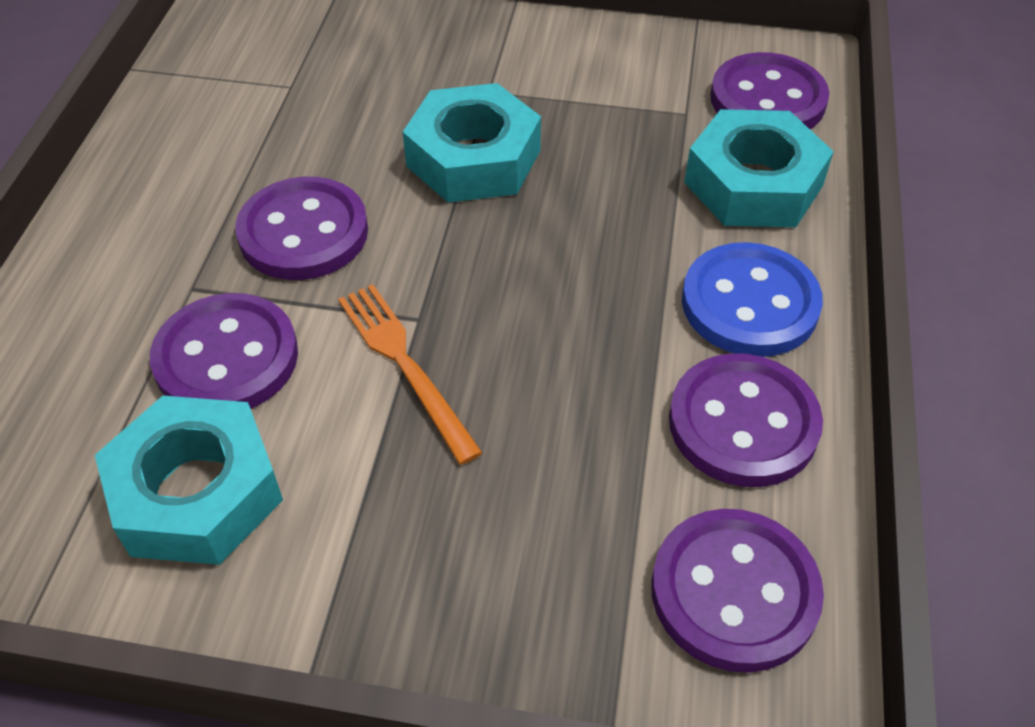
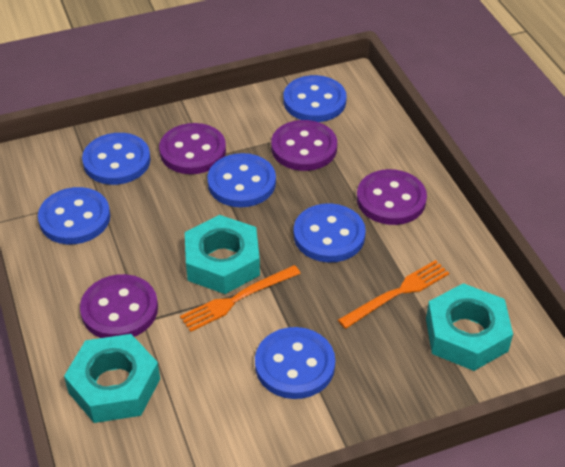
blue button: [682,242,823,357] = 1 -> [38,187,110,244] [82,133,151,185] [207,153,276,207] [255,327,335,399] [284,75,347,122] [294,203,366,262] = 6
orange fork: [338,284,483,465] = 1 -> [180,265,301,332] [338,260,449,329] = 2
purple button: [150,293,298,409] [235,177,368,280] [651,509,824,673] [669,353,823,487] [710,52,829,129] = 5 -> [80,274,158,338] [159,123,226,174] [271,120,337,171] [357,169,427,225] = 4

